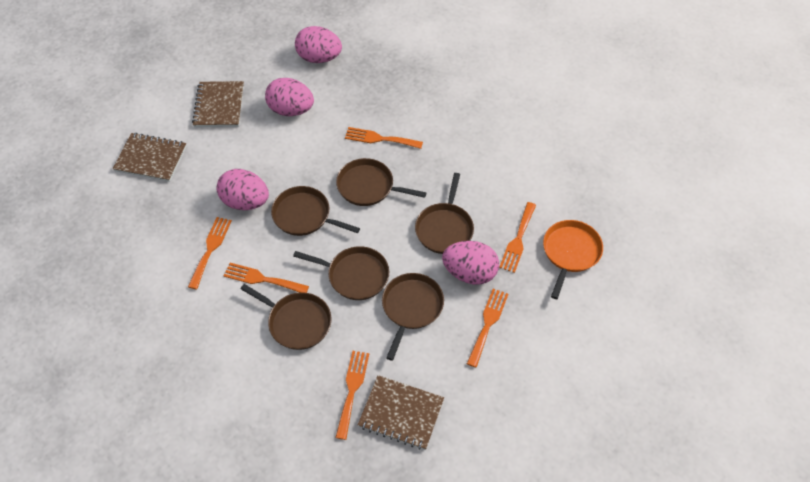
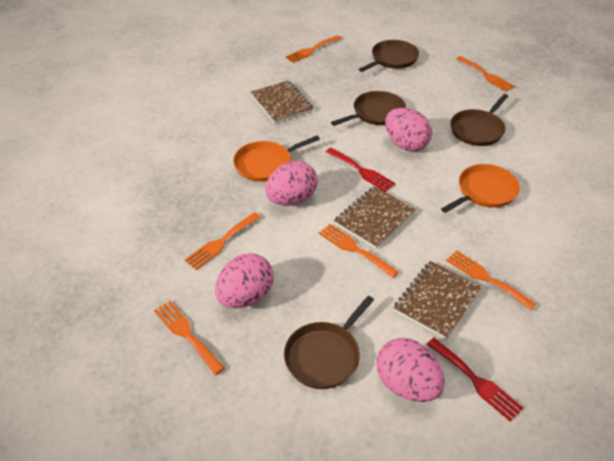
brown pan: [241,284,331,350] [271,186,360,236] [293,246,389,300] [336,158,426,206] [382,273,444,361] [415,173,474,254] = 6 -> [284,296,374,389] [331,91,406,126] [359,40,419,72] [450,94,509,146] = 4
orange pan: [543,220,603,299] = 1 -> [233,136,320,182] [441,164,520,213] = 2
red fork: none = 0 -> [326,148,395,192] [427,338,524,421] = 2

